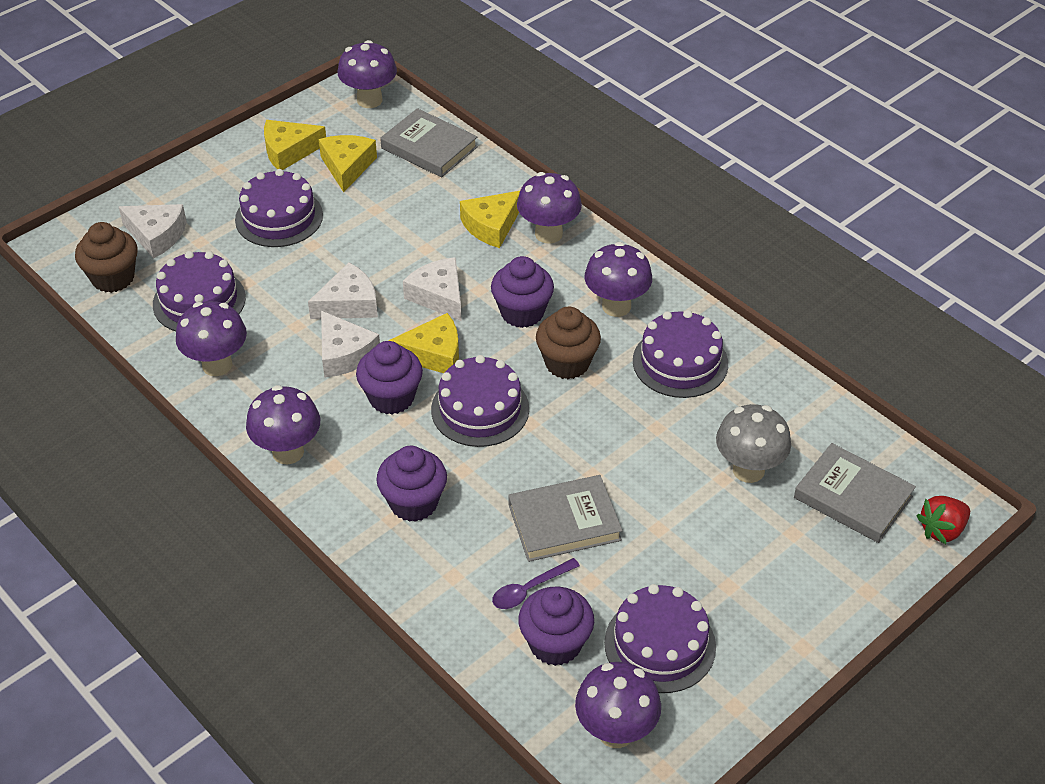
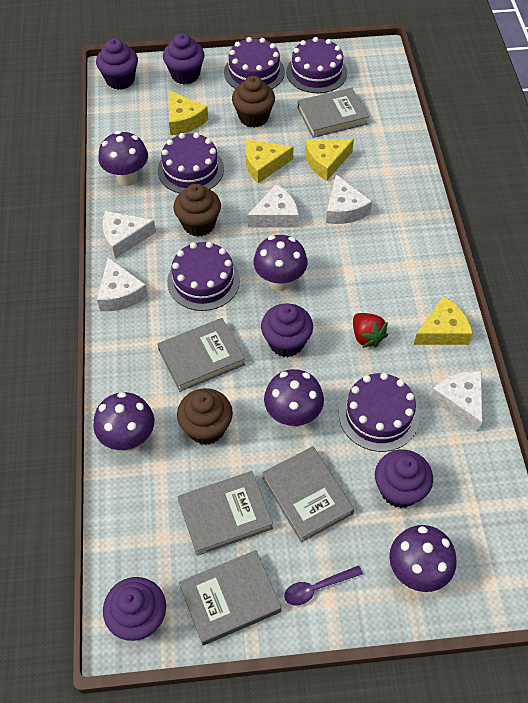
brown cupcake: [75,222,138,293] [536,307,601,379] = 2 -> [173,184,221,237] [177,388,233,445] [232,76,275,128] = 3
grey book: [380,108,478,177] [508,475,623,562] [794,443,916,543] = 3 -> [158,318,245,392] [178,471,273,556] [179,550,281,645] [262,446,354,543] [297,88,369,138] = 5
grey mushroom: [716,404,791,483] = 1 -> none = 0
purple cupcake: [356,341,423,414] [377,446,447,522] [491,256,554,328] [518,587,594,666] = 4 -> [96,38,138,90] [103,577,166,641] [163,33,205,84] [261,303,313,357] [375,449,433,508] = 5
purple mushroom: [176,301,247,376] [246,385,320,464] [338,40,397,108] [517,172,582,244] [575,662,661,748] [584,242,652,317] = 6 -> [93,392,154,451] [98,131,148,186] [253,235,307,291] [264,369,324,428] [389,525,457,592] = 5
white cheese: [118,204,187,258] [308,263,378,319] [321,311,380,378] [403,257,462,321] = 4 -> [97,257,148,311] [102,211,156,259] [247,184,299,228] [326,174,372,224] [430,371,483,432] = 5

